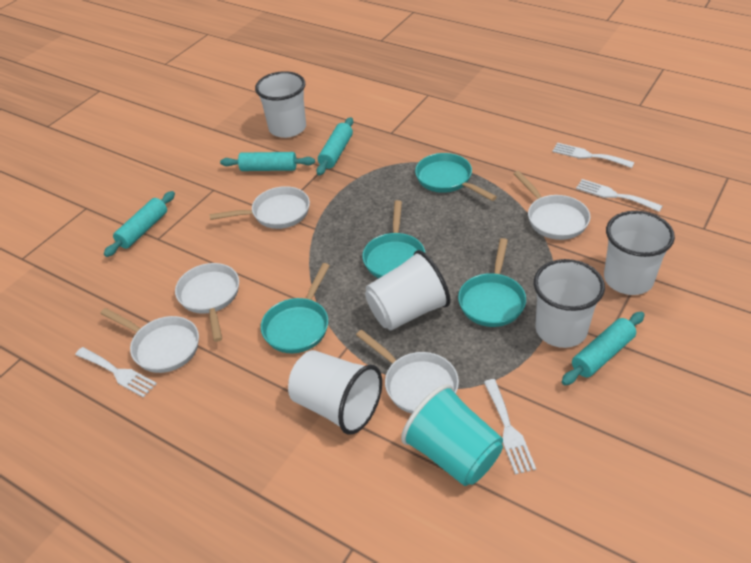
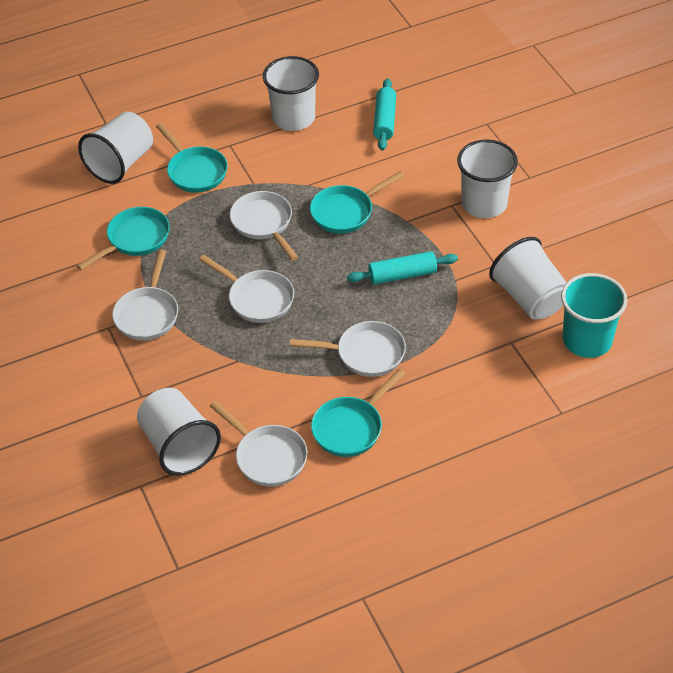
turquoise rolling pin: [104,191,175,257] [220,152,315,171] [316,117,353,176] [562,312,645,385] = 4 -> [347,251,458,285] [373,78,396,150] = 2
white fork: [75,347,157,398] [484,379,536,474] [552,143,634,168] [576,179,662,212] = 4 -> none = 0

